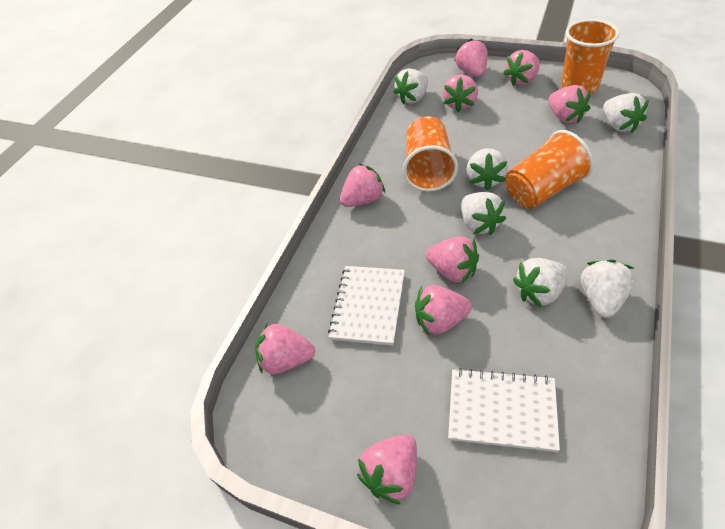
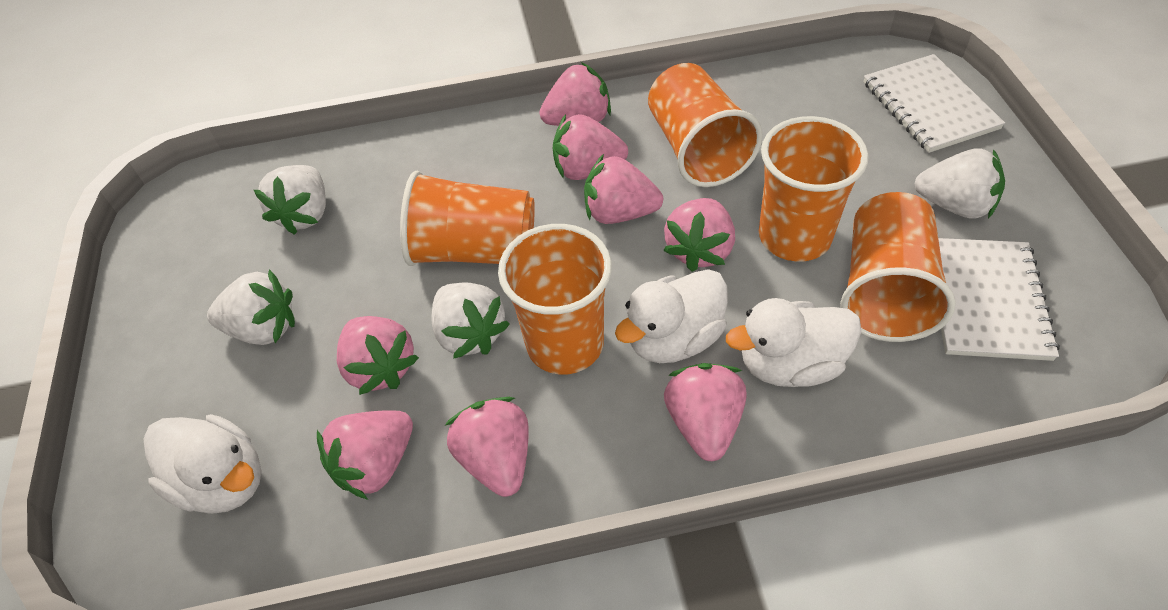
orange cup: [403,116,458,192] [505,130,594,209] [561,19,619,94] = 3 -> [400,171,535,266] [498,224,612,375] [648,63,763,187] [759,116,868,262] [840,192,955,342] = 5
pink strawberry: [255,323,315,374] [340,164,385,207] [357,434,417,505] [415,285,472,336] [426,236,479,283] [443,75,478,112] [455,38,487,77] [503,50,540,86] [548,85,591,123] = 9 -> [317,410,413,500] [337,316,419,395] [445,397,529,497] [539,62,611,126] [553,114,628,180] [584,154,663,224] [663,198,735,272] [664,363,747,461] = 8
white duck: none = 0 -> [143,414,262,514] [615,269,728,363] [726,298,861,387] = 3
white strawberry: [393,68,428,105] [461,192,506,235] [467,148,508,191] [513,258,569,308] [581,259,635,318] [603,93,649,133] = 6 -> [207,269,295,345] [254,165,326,235] [432,283,510,359] [914,148,1005,219] = 4

